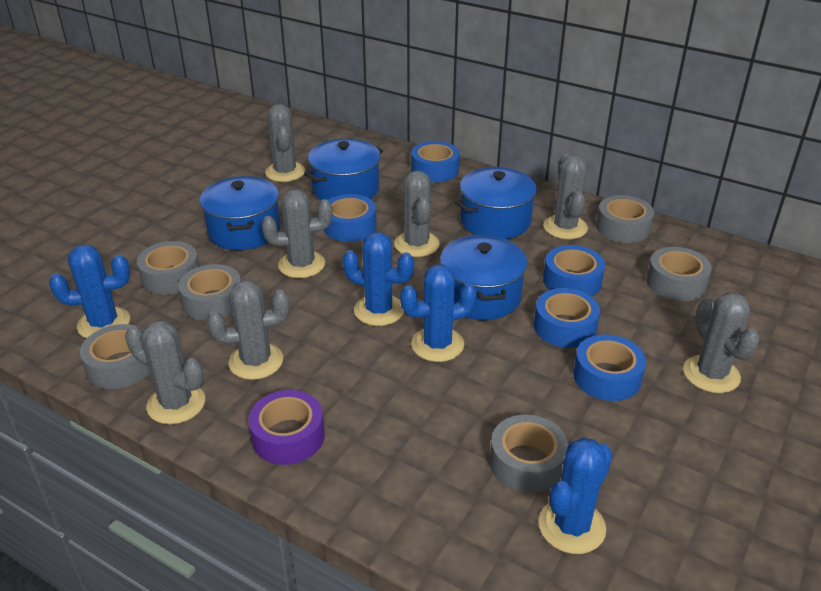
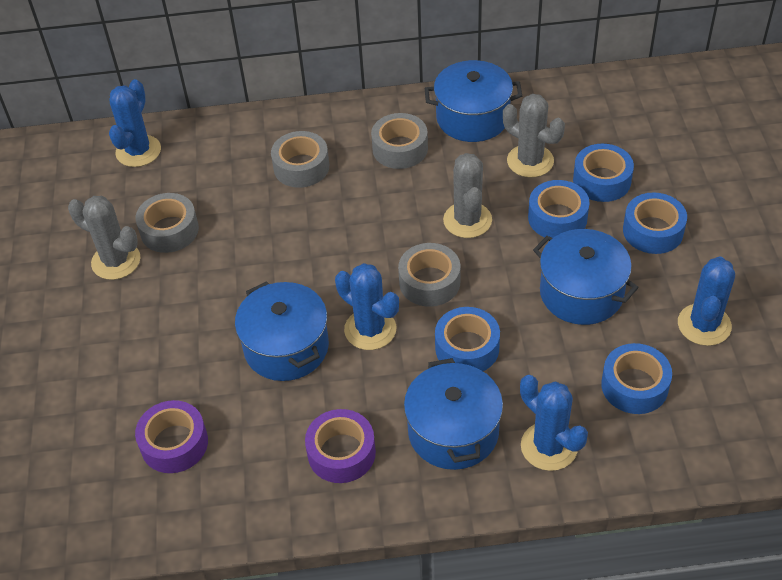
grey cactus: [125,320,205,424] [207,280,290,380] [262,189,333,278] [265,104,305,182] [394,171,440,257] [543,154,588,239] [683,292,760,393] = 7 -> [68,196,140,280] [443,153,492,238] [503,94,565,177] = 3
grey tape: [80,324,150,389] [137,241,199,295] [178,264,241,321] [490,415,568,493] [596,195,654,243] [646,247,712,301] = 6 -> [136,193,199,253] [271,131,329,188] [371,113,428,169] [398,243,461,307] = 4
purple tape: [248,390,325,465] = 1 -> [135,400,208,473] [305,409,376,483] = 2

